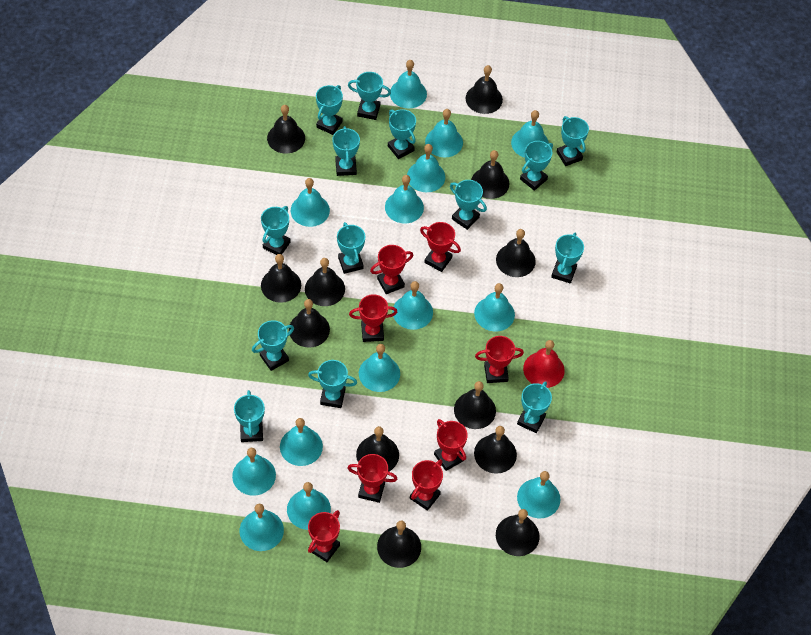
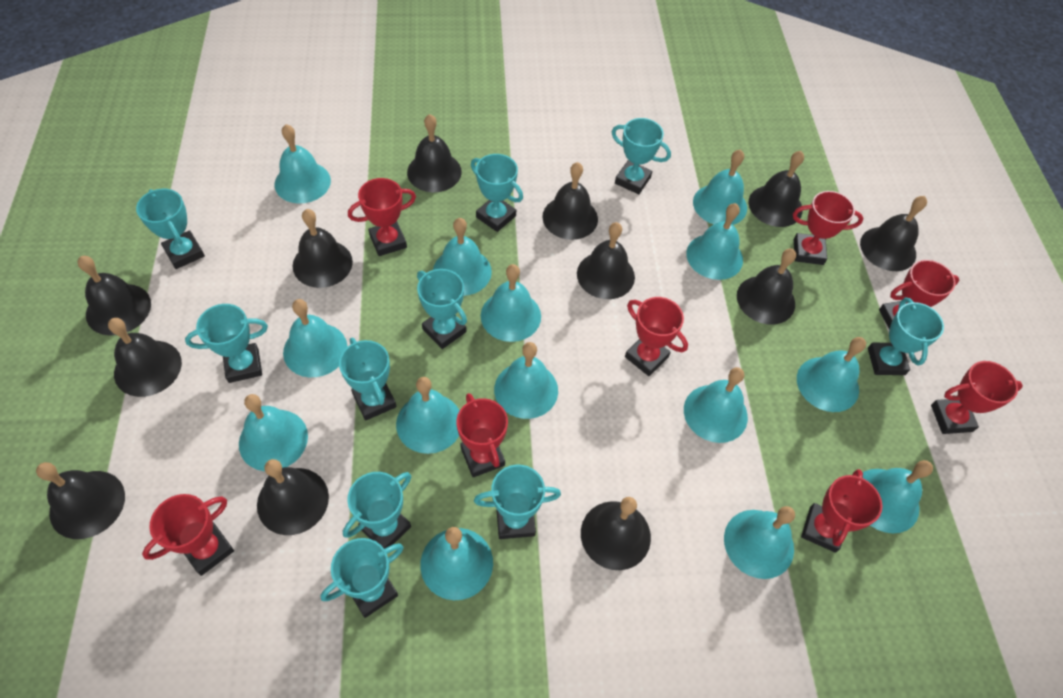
red bell: [523,340,565,388] = 1 -> none = 0
turquoise trophy: [234,390,265,442] [252,320,294,371] [261,206,291,255] [308,360,357,408] [316,85,343,135] [332,126,360,176] [337,222,365,274] [348,72,391,120] [388,109,416,159] [450,180,487,230] [517,381,552,433] [520,141,553,191] [551,233,584,284] [557,116,589,166] = 14 -> [136,189,205,269] [185,304,268,383] [321,538,404,618] [339,338,397,421] [343,472,411,549] [417,269,467,349] [471,154,523,232] [474,465,561,539] [612,118,671,194] [868,298,944,375] = 10

